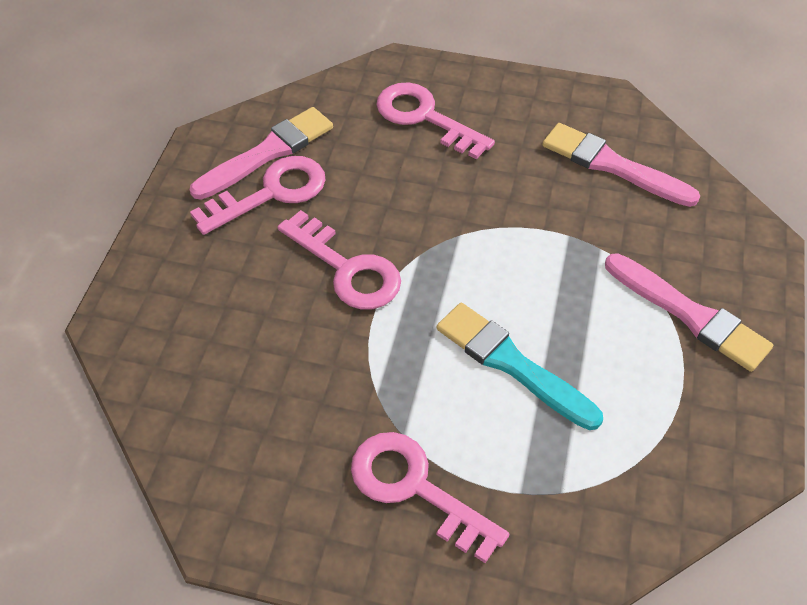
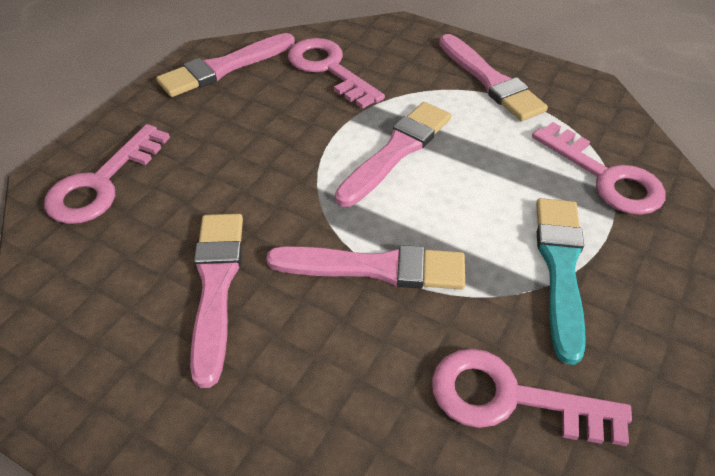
pink brush: [190,107,333,200] [542,123,700,207] [605,253,773,372] = 3 -> [156,33,295,97] [190,214,243,388] [266,245,465,289] [335,102,451,207] [439,34,548,121] = 5

